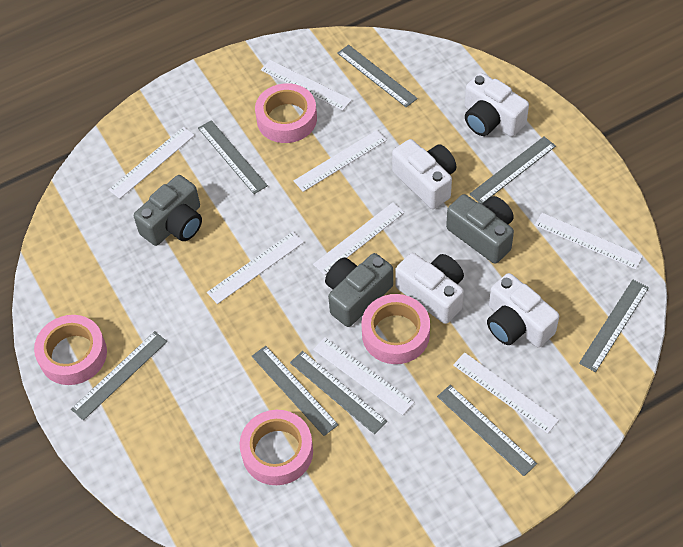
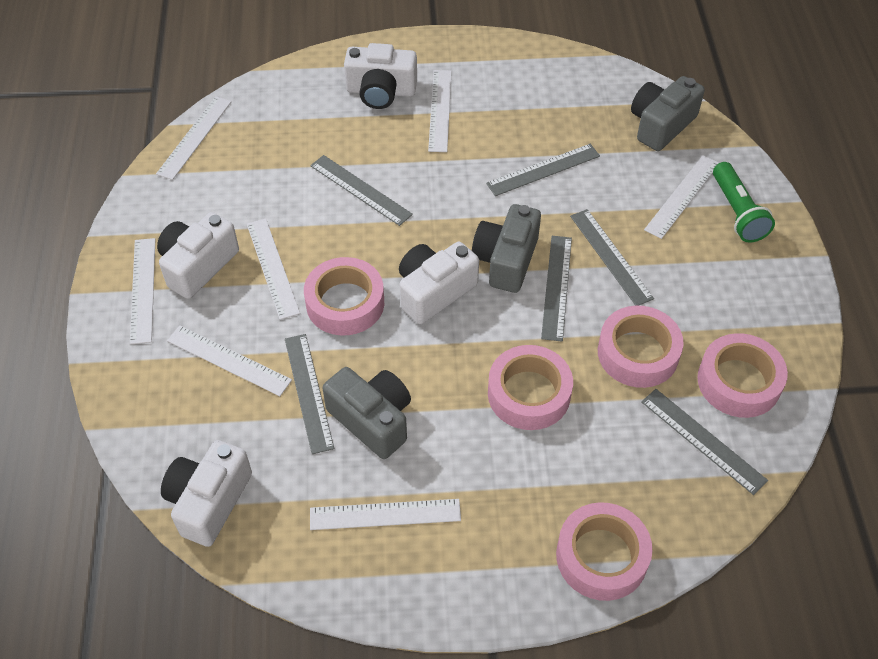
green flashlight: none = 0 -> [713,162,775,243] = 1
grey ruler: [71,331,167,420] [198,120,268,194] [252,346,338,436] [290,351,387,434] [337,45,418,107] [437,385,537,476] [470,137,556,204] [579,280,649,372] = 8 -> [285,334,334,454] [310,155,413,226] [486,144,600,196] [541,236,572,342] [570,209,654,306] [641,389,768,495] = 6
pink tape: [34,315,107,385] [240,410,313,485] [255,83,317,143] [361,294,430,364] = 4 -> [304,257,384,336] [488,345,573,430] [556,502,652,601] [598,306,684,388] [697,333,788,418] = 5
white ruler: [109,127,195,199] [207,232,304,304] [261,60,352,111] [294,130,387,192] [313,202,405,275] [313,337,414,415] [453,352,559,434] [534,213,643,270] = 8 -> [130,238,155,345] [156,96,231,180] [167,325,292,396] [247,218,300,320] [310,499,461,530] [428,70,452,152] [644,155,719,239] = 7

